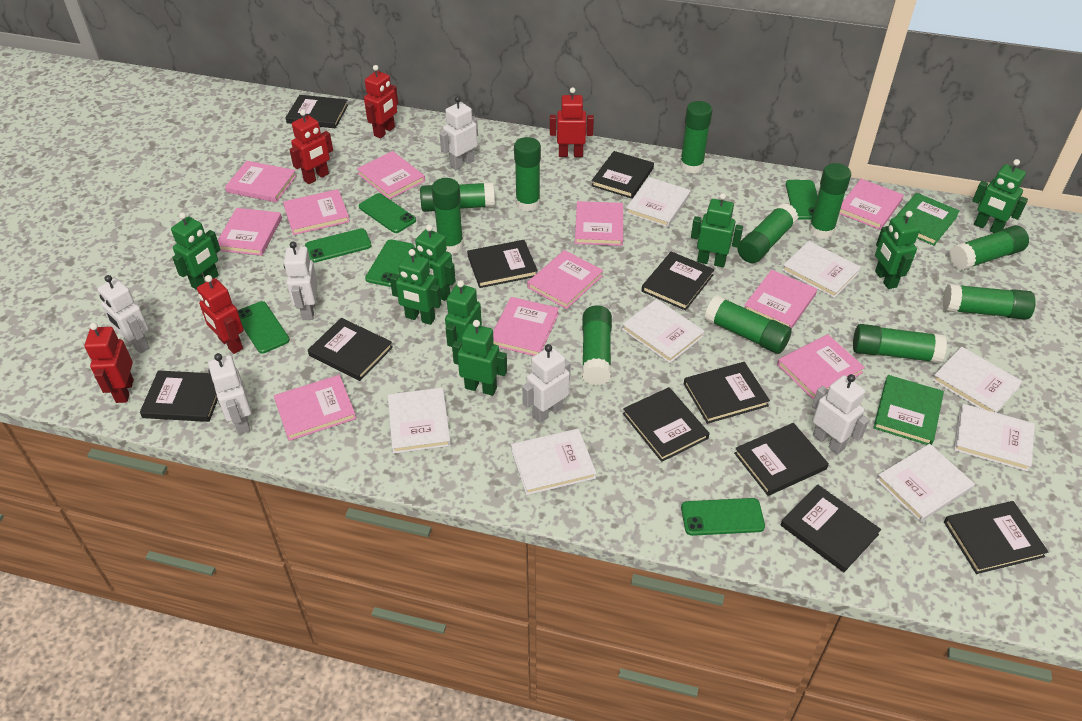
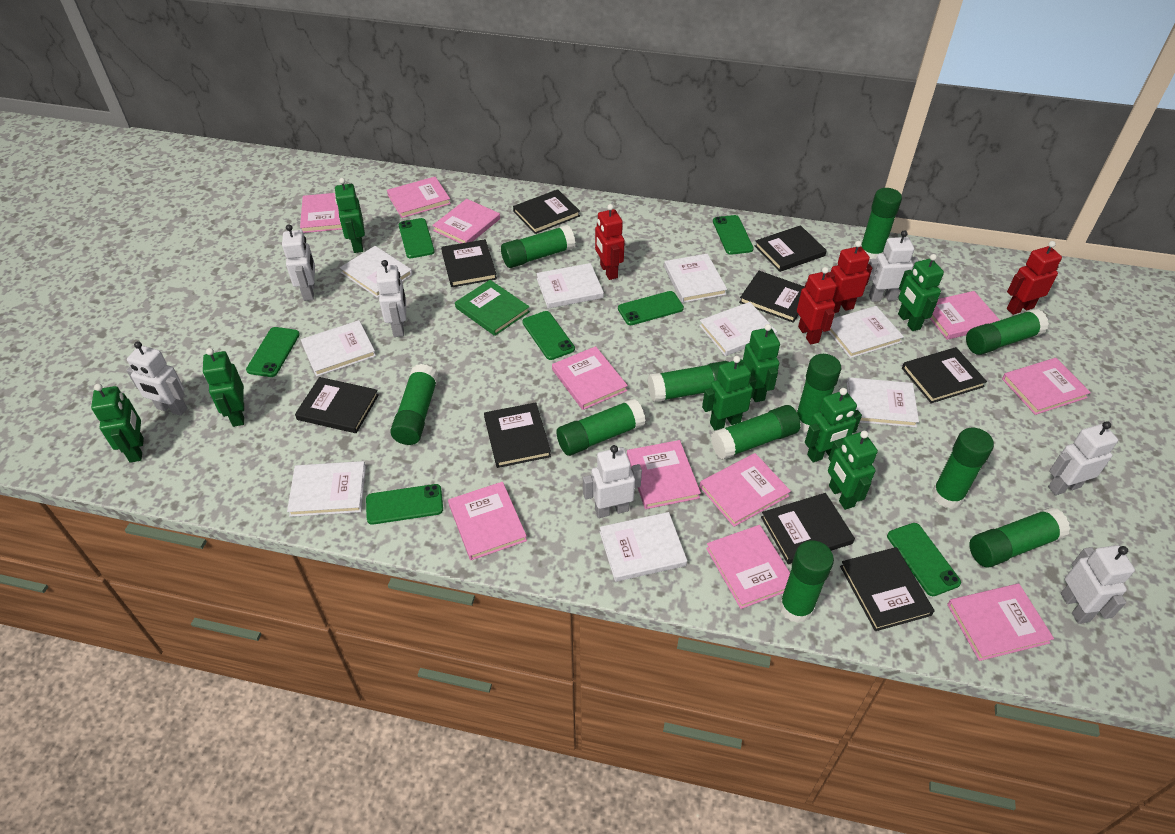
black book: [140,370,218,422] [286,95,348,128] [308,318,393,381] [467,240,538,288] [591,151,654,198] [623,387,709,462] [642,252,715,311] [684,362,770,424] [734,423,829,496] [781,485,881,572] [944,501,1048,574] = 11 -> [295,377,379,433] [441,239,497,287] [484,403,551,468] [513,189,580,234] [739,271,805,323] [755,225,827,272] [761,493,855,564] [840,547,935,631] [902,347,987,403] = 9
green book: [873,375,944,445] [895,193,960,246] = 2 -> [455,280,530,336] = 1
green phone: [238,301,290,354] [305,228,372,263] [359,193,416,233] [365,239,415,287] [681,498,765,536] [786,180,818,220] = 6 -> [246,327,300,377] [366,484,443,525] [399,218,435,258] [522,311,575,360] [618,291,684,325] [713,215,754,255] [887,523,961,596] = 7
red robot: [85,323,134,403] [197,275,244,354] [289,110,333,184] [364,65,398,139] [550,87,594,157] = 5 -> [595,204,625,280] [797,267,837,345] [828,241,872,313] [1007,241,1062,315] = 4
white book: [388,388,451,454] [511,428,596,495] [622,299,705,363] [626,177,691,227] [782,241,861,298] [876,444,975,522] [932,347,1023,413] [954,404,1035,472] = 8 -> [287,461,366,517] [301,320,376,377] [340,246,413,298] [536,263,604,309] [600,512,687,582] [664,254,727,303] [699,302,777,356] [828,306,904,358] [847,377,919,427] = 9
white robot: [97,275,150,354] [208,353,251,434] [284,241,318,320] [439,96,478,170] [522,344,571,423] [812,374,869,454] = 6 -> [126,341,187,416] [282,224,315,301] [376,260,406,337] [583,445,642,518] [869,230,919,302] [1048,421,1118,495] [1061,545,1135,624] = 7

